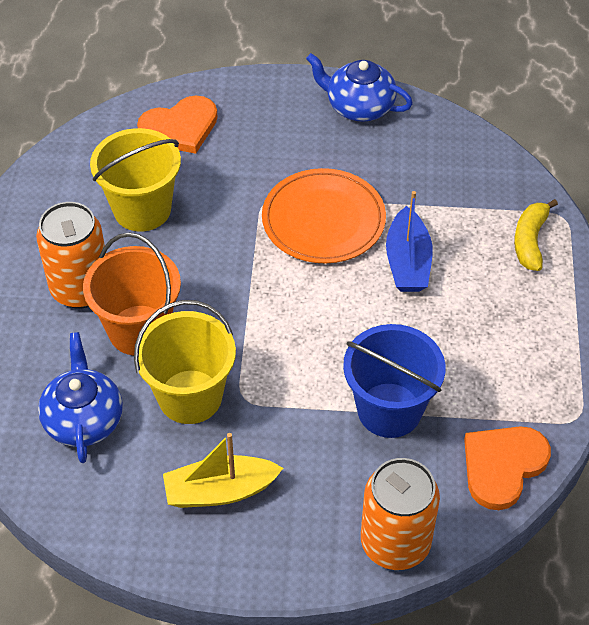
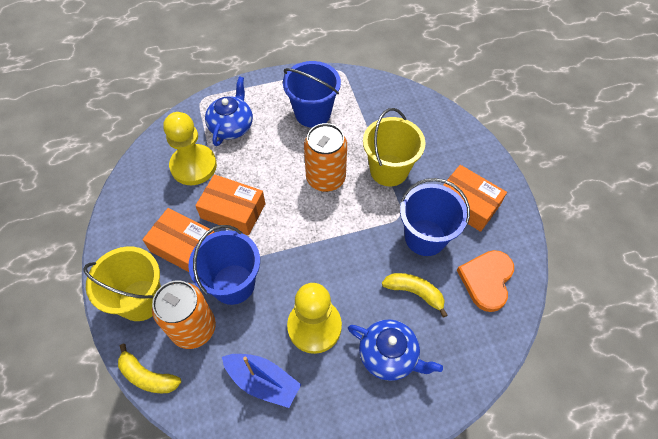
blue bucket: [343,324,445,438] = 1 -> [189,225,260,305] [283,61,341,128] [400,178,470,256] = 3
orange box: none = 0 -> [142,208,215,272] [195,174,265,235] [443,165,507,232] = 3
orange bucket: [83,232,181,355] = 1 -> none = 0
orange heart: [137,95,218,154] [464,426,551,510] = 2 -> [457,250,514,312] = 1
orange plate: [262,168,386,263] = 1 -> none = 0
yellow banana: [514,199,558,271] = 1 -> [118,344,181,393] [382,273,448,318] = 2
yellow boat: [163,433,283,508] = 1 -> none = 0
yellow pawn: none = 0 -> [163,112,217,185] [287,283,342,354] = 2

